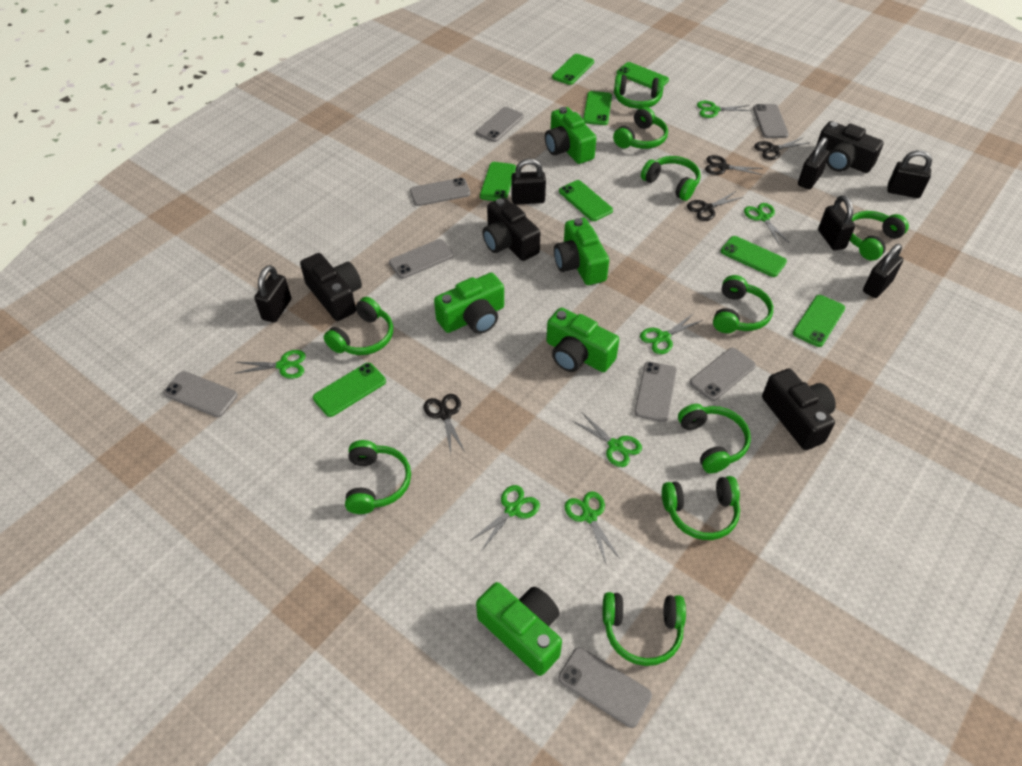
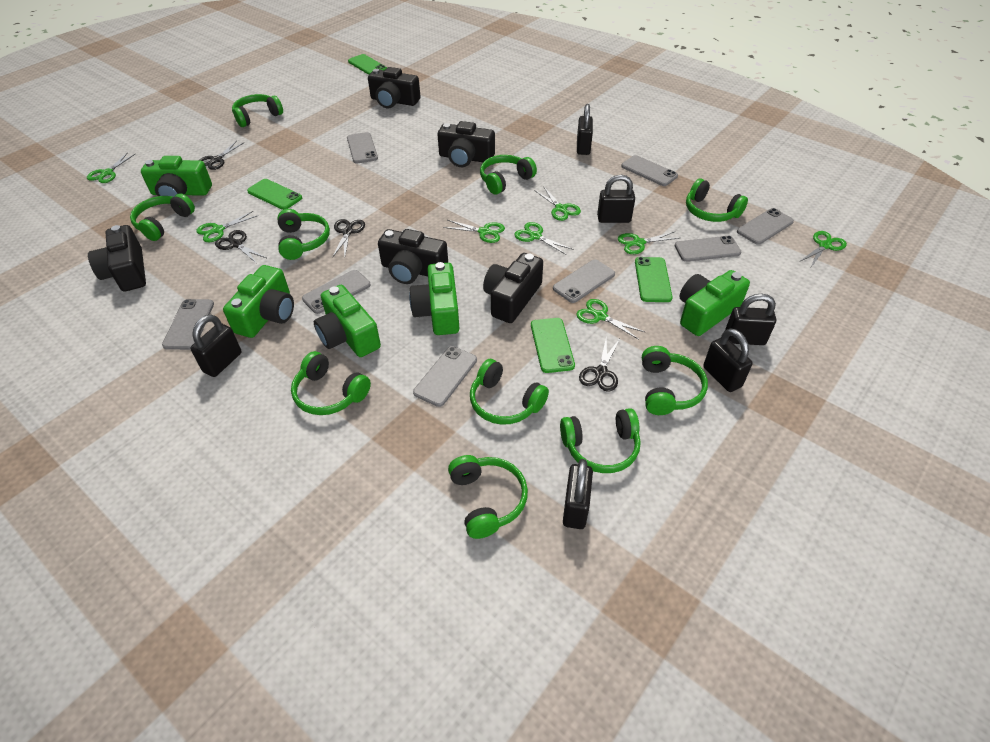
black camera: [300,253,362,321] [482,197,540,261] [762,369,836,450] [816,121,884,173] = 4 -> [88,225,146,292] [368,67,421,108] [378,229,448,284] [437,121,495,167] [483,253,543,323] = 5
green phone: [313,363,386,417] [480,162,516,201] [552,54,594,85] [559,180,613,221] [583,91,612,125] [617,62,669,89] [721,236,787,277] [793,295,845,347] = 8 -> [247,179,302,210] [348,54,387,75] [531,318,575,373] [635,257,672,302] = 4
green scissors: [234,350,306,379] [470,485,540,551] [565,492,621,563] [572,413,642,467] [640,313,703,354] [697,101,751,118] [744,203,790,244] = 7 -> [87,152,136,183] [196,211,258,242] [443,220,505,243] [514,222,573,255] [534,186,581,221] [576,299,646,340] [618,232,680,254] [799,231,847,267] = 8

